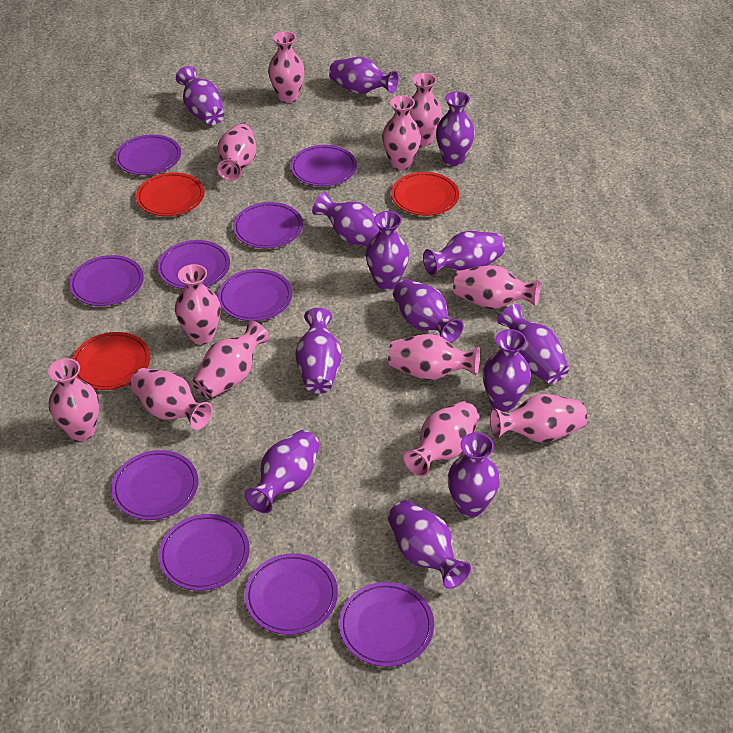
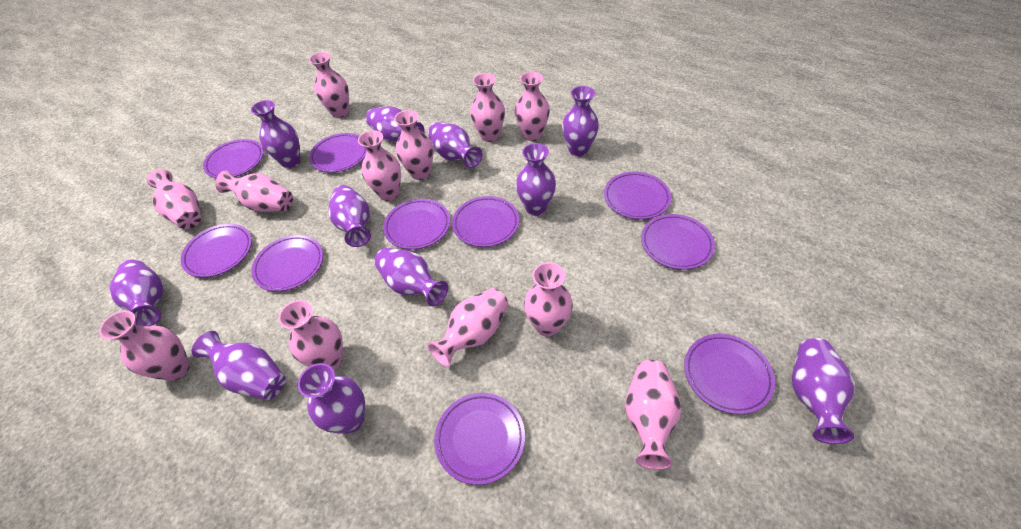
purple vase: [176,66,224,125] [245,430,320,513] [295,308,342,394] [312,192,379,247] [329,57,399,94] [366,211,409,290] [388,500,471,589] [393,279,463,343] [423,231,505,276] [436,92,475,166] [448,433,500,517] [483,329,531,412] [497,304,569,384] = 13 -> [110,259,164,326] [192,331,286,400] [251,100,301,168] [298,363,365,434] [328,185,371,247] [366,106,425,142] [374,247,448,306] [428,122,482,168] [516,143,556,216] [562,86,599,157] [792,338,855,444] = 11
red plate: [72,332,151,390] [136,172,205,216] [391,172,459,216] = 3 -> none = 0

